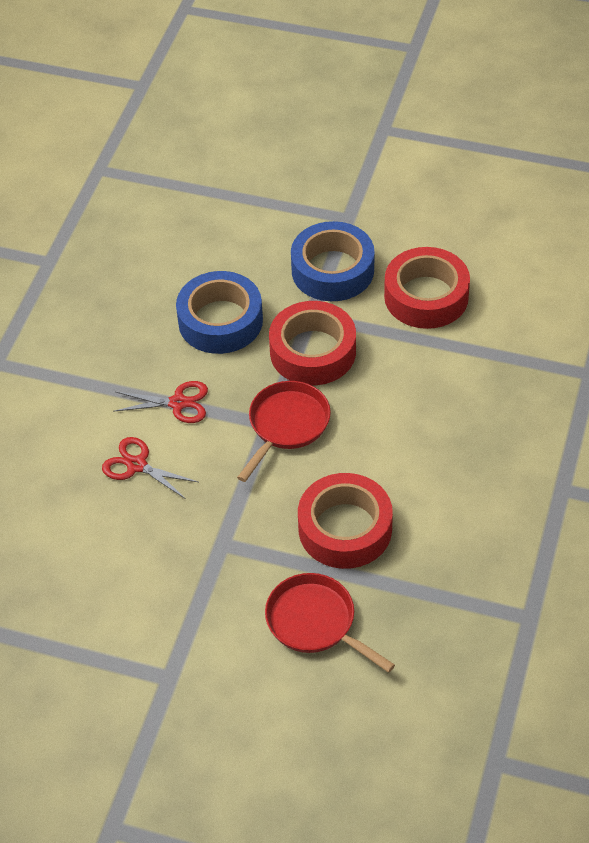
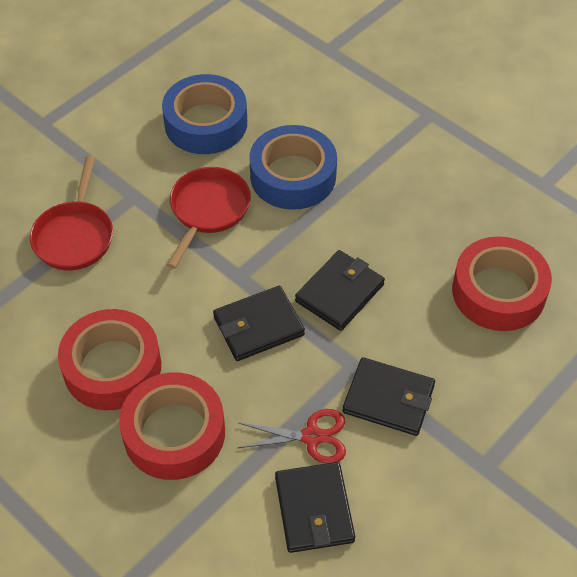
black wallet: none = 0 -> [213,286,305,361] [275,462,355,553] [295,250,385,331] [343,357,435,436] = 4
red scissors: [102,437,198,499] [113,381,208,423] = 2 -> [238,409,346,464] = 1

